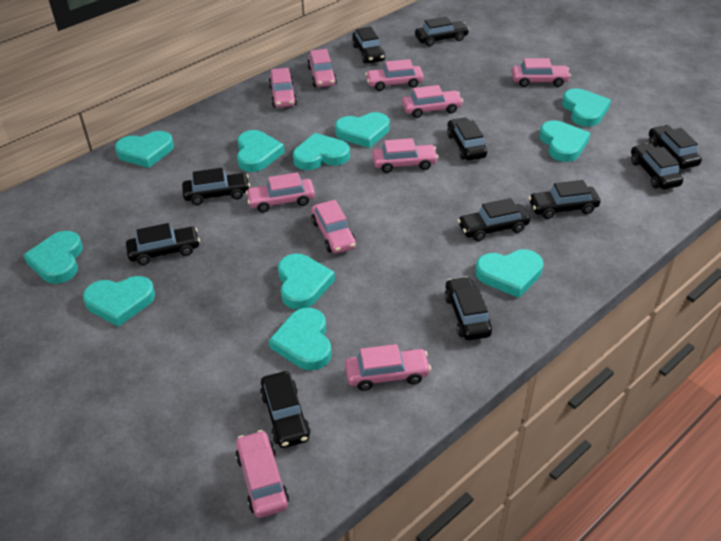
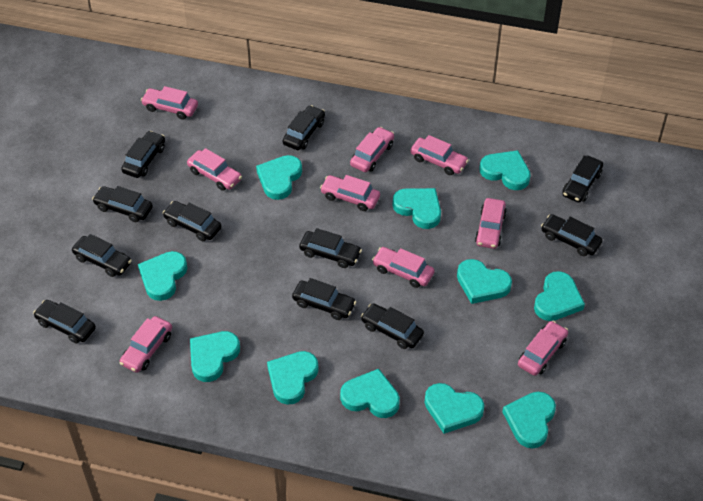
pink car: [235,430,289,518] [246,172,315,212] [269,68,297,108] [307,49,337,87] [311,200,356,254] [345,344,431,391] [365,59,424,91] [372,138,438,173] [402,85,463,118] [512,58,571,87] = 10 -> [119,316,172,373] [141,86,198,119] [187,148,242,191] [320,175,380,211] [350,127,394,172] [372,247,435,288] [410,135,469,175] [475,198,507,249] [518,321,568,376] = 9

